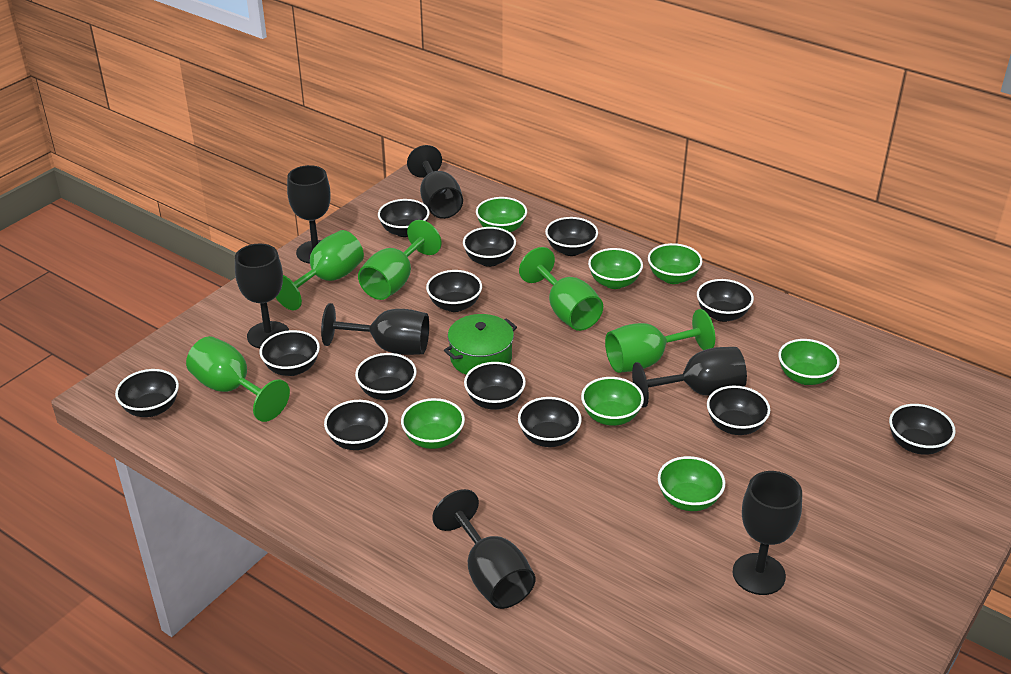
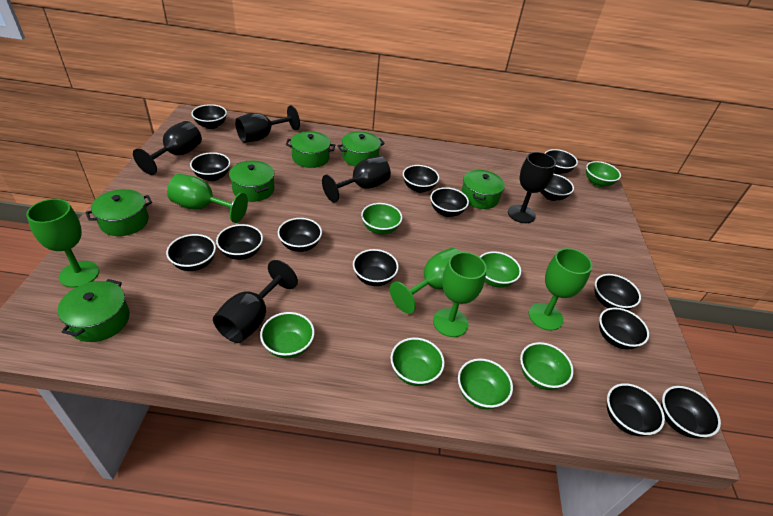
black bowl: [115,369,179,417] [260,330,320,376] [324,400,388,450] [355,353,417,400] [378,199,430,237] [426,270,482,312] [463,227,516,267] [464,362,526,410] [518,397,582,447] [545,217,598,256] [697,279,754,322] [707,386,770,435] [889,404,956,455] = 13 -> [166,234,216,271] [190,152,230,181] [191,104,227,129] [216,224,263,260] [278,218,322,252] [353,249,399,286] [403,165,439,193] [430,187,469,217] [541,174,574,201] [545,149,578,174] [594,274,641,310] [599,307,649,350] [607,383,665,436] [661,386,721,438] = 14
black goblet: [235,243,289,348] [287,165,331,264] [321,303,429,355] [407,145,463,219] [432,489,535,609] [632,347,747,408] [732,471,802,595] = 7 -> [133,121,202,175] [213,260,298,343] [235,105,300,143] [322,156,391,203] [508,152,556,223] = 5
green pot: [444,314,517,375] = 1 -> [58,279,130,342] [85,189,152,236] [229,161,275,202] [286,131,335,168] [337,131,385,166] [461,170,505,209] = 6

